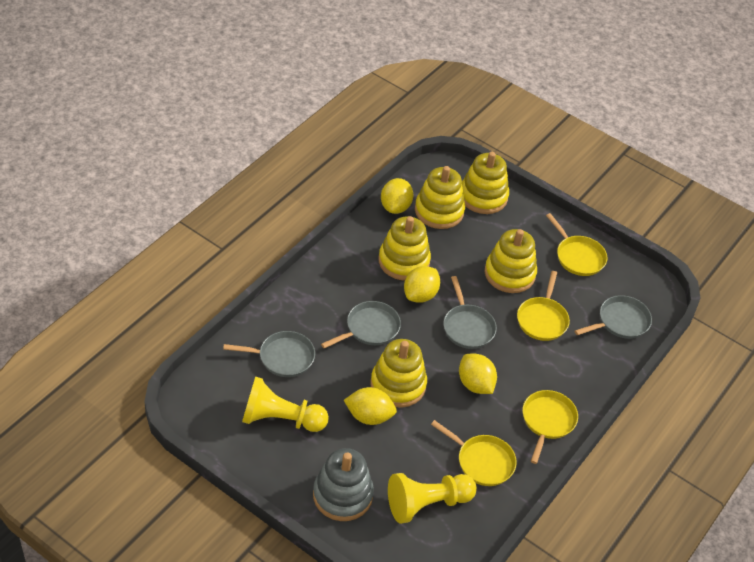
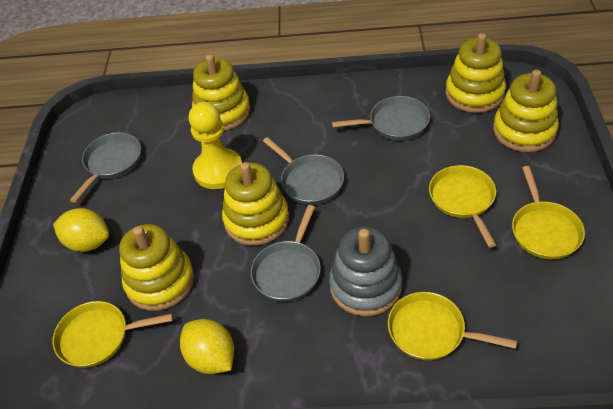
yellow lemon: [344,387,397,425] [381,178,413,214] [404,266,440,303] [459,354,497,394] = 4 -> [53,208,109,252] [180,319,234,374] = 2
yellow pawn: [242,376,329,432] [388,473,477,524] = 2 -> [189,102,242,189] = 1

